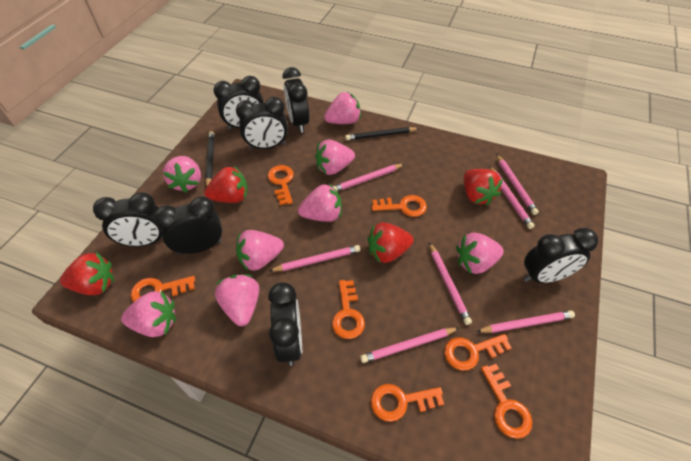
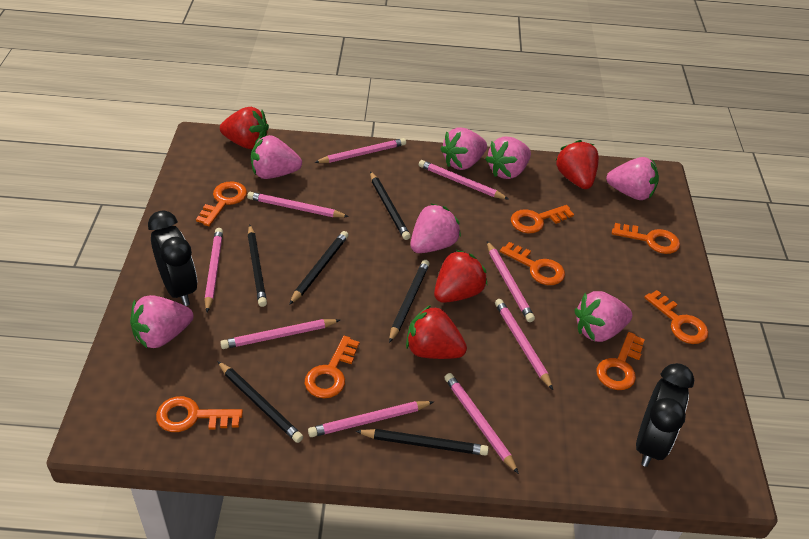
black clock: [93,192,163,247] [154,196,222,254] [214,76,264,130] [236,97,288,149] [268,282,302,366] [283,67,310,133] [524,228,598,283] = 7 -> [148,210,197,306] [636,363,694,467] = 2
black pencil: [205,131,215,186] [345,127,419,140] = 2 -> [217,361,303,443] [247,225,267,307] [289,231,348,305] [356,429,489,456] [370,171,411,240] [389,260,430,343] = 6
orange key: [131,276,195,302] [268,165,294,205] [332,280,365,339] [371,384,444,422] [372,195,427,217] [444,334,512,371] [481,364,532,439] = 7 -> [156,396,243,432] [196,181,247,226] [305,336,359,398] [500,242,565,285] [511,205,574,233] [596,332,645,390] [612,223,680,254] [644,290,708,344] = 8
pink pencil: [269,245,360,272] [333,164,404,191] [360,328,459,363] [429,242,472,325] [476,311,575,333] [489,166,534,229] [496,154,539,215] = 7 -> [205,228,223,312] [220,319,340,349] [247,192,349,217] [308,401,434,437] [314,138,406,163] [419,160,509,200] [444,373,519,474] [487,241,535,322] [495,299,553,390] = 9
pink strawberry: [121,291,176,337] [163,156,201,193] [215,274,259,326] [236,230,284,272] [298,184,342,222] [315,140,355,175] [324,92,361,124] [456,233,504,274] = 8 -> [130,295,193,348] [251,135,302,179] [411,203,461,253] [440,127,487,170] [485,136,531,179] [574,291,632,342] [606,157,659,200] = 7

